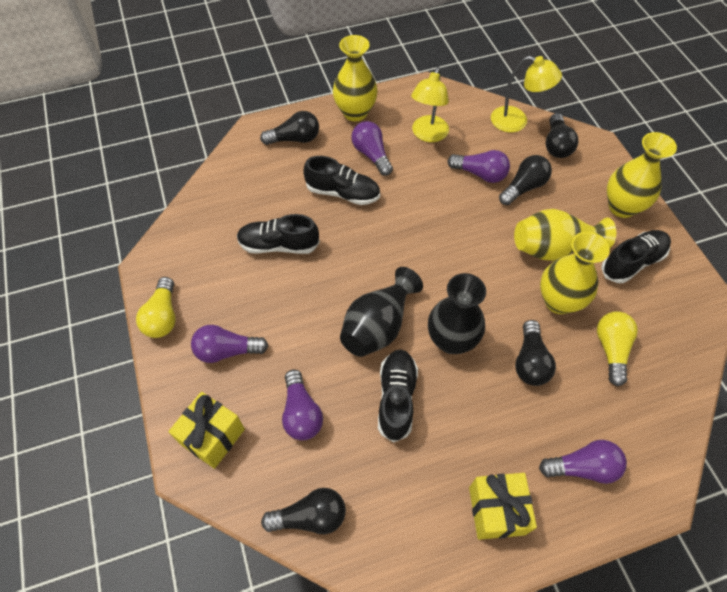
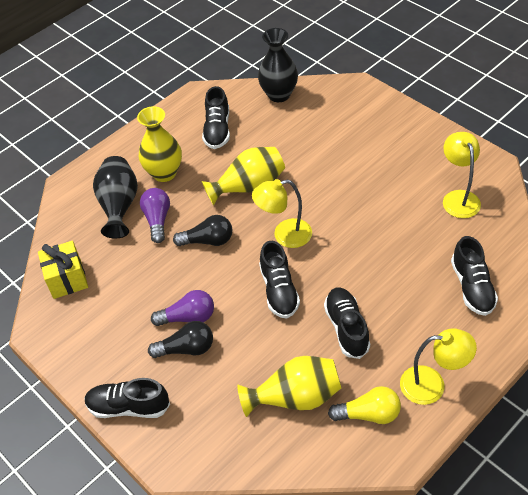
black light bulb: [260,111,319,145] [261,488,346,534] [499,155,552,205] [515,320,556,386] [545,113,579,158] = 5 -> [148,321,213,358] [173,215,232,246] = 2
black shoe: [237,214,320,254] [303,156,380,205] [378,350,418,443] [601,230,671,283] = 4 -> [84,378,170,418] [202,86,230,149] [259,241,300,319] [324,287,370,359] [451,236,498,316] = 5
purple light bulb: [191,325,268,363] [282,370,323,440] [351,121,393,176] [447,150,510,183] [539,440,627,484] = 5 -> [140,188,170,243] [151,290,214,326] = 2
yellow gift: [169,392,245,469] [469,473,537,540] = 2 -> [38,241,88,299] = 1
yellow lamp: [411,67,449,142] [491,56,562,132] = 2 -> [252,179,312,248] [400,328,477,405] [443,132,481,218] = 3
yellow light bulb: [136,277,176,338] [597,311,638,386] = 2 -> [328,386,401,424] = 1
yellow vase: [333,35,378,121] [514,209,616,261] [540,231,610,314] [607,132,677,218] = 4 -> [137,106,182,182] [201,147,285,206] [237,356,342,417] = 3

